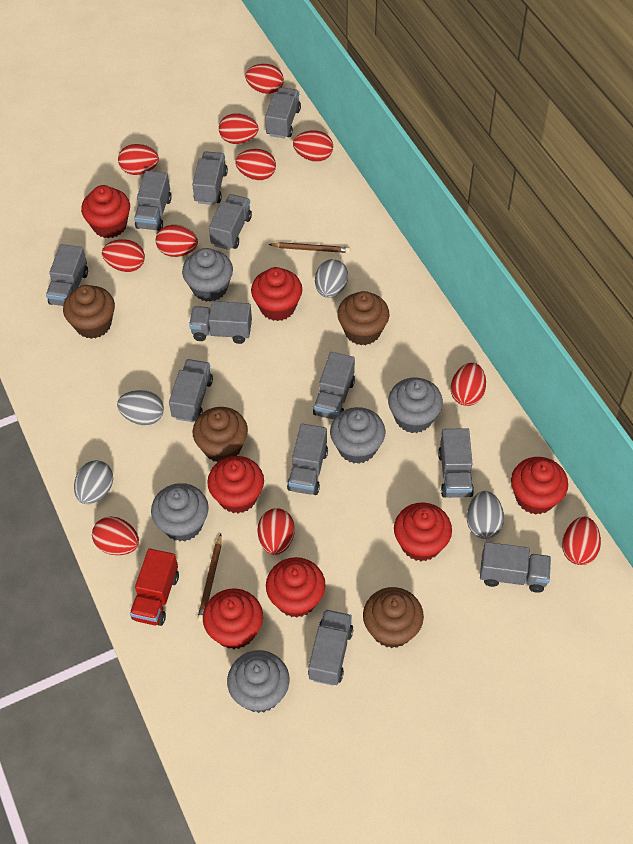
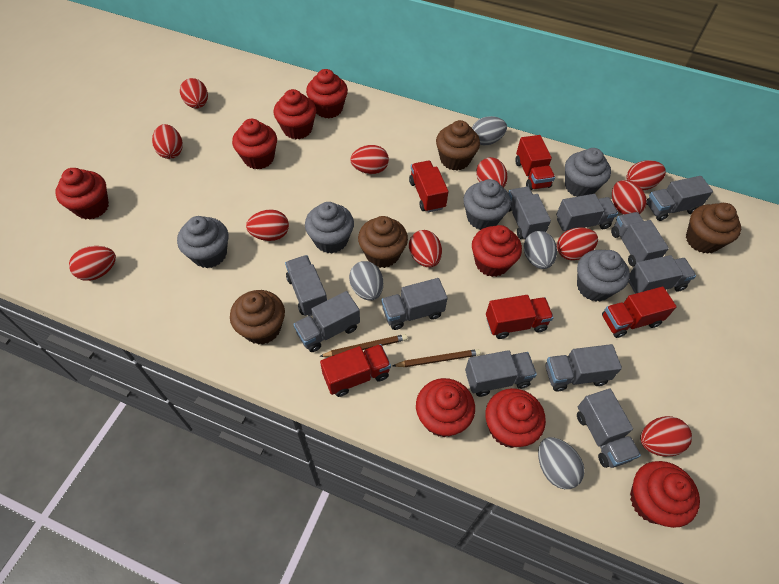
grey truck: [46,244,88,306] [134,171,172,231] [169,359,213,422] [189,301,252,344] [192,152,228,205] [209,194,252,250] [265,87,301,138] [287,424,328,495] [308,609,354,686] [313,352,355,420] [438,428,474,498] [480,542,551,593] = 12 -> [285,255,327,316] [293,291,360,352] [382,278,448,330] [465,350,537,397] [508,187,551,239] [545,344,622,391] [556,194,618,231] [577,389,641,468] [611,212,669,266] [629,255,696,294] [647,176,713,221] = 11
red cupcake: [81,185,130,238] [203,588,263,650] [207,456,264,513] [251,267,302,321] [266,557,326,618] [394,502,452,561] [511,457,568,515] = 7 -> [55,168,109,220] [232,119,277,169] [274,89,316,139] [306,69,348,118] [416,378,475,437] [472,225,522,277] [485,388,546,448] [630,461,700,528] = 8
red truck: [130,548,179,626] = 1 -> [320,344,391,397] [409,161,449,212] [486,295,554,339] [515,135,555,190] [602,287,677,338] = 5

